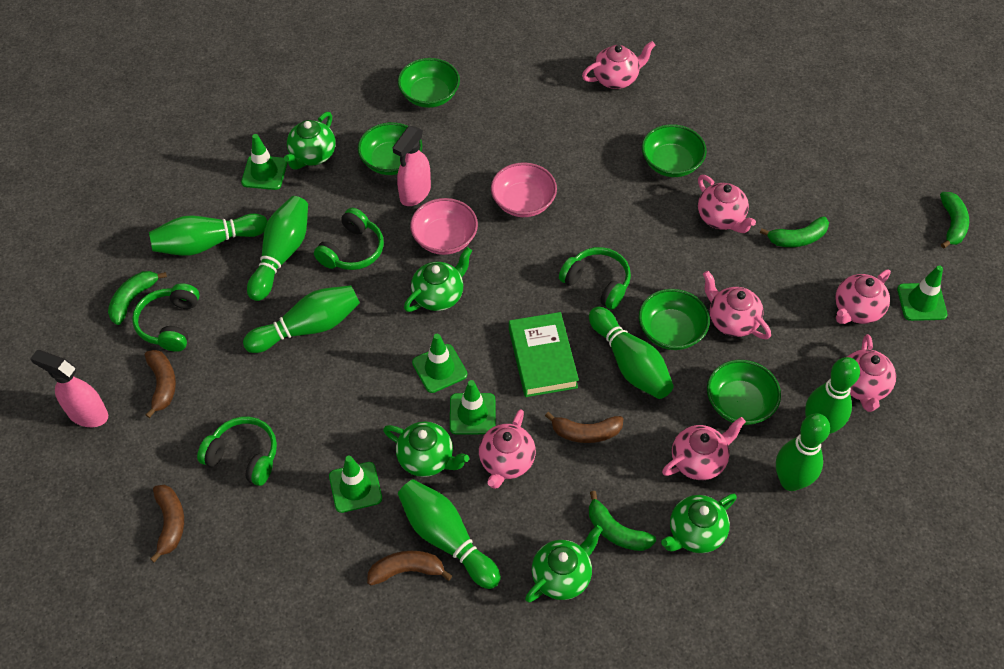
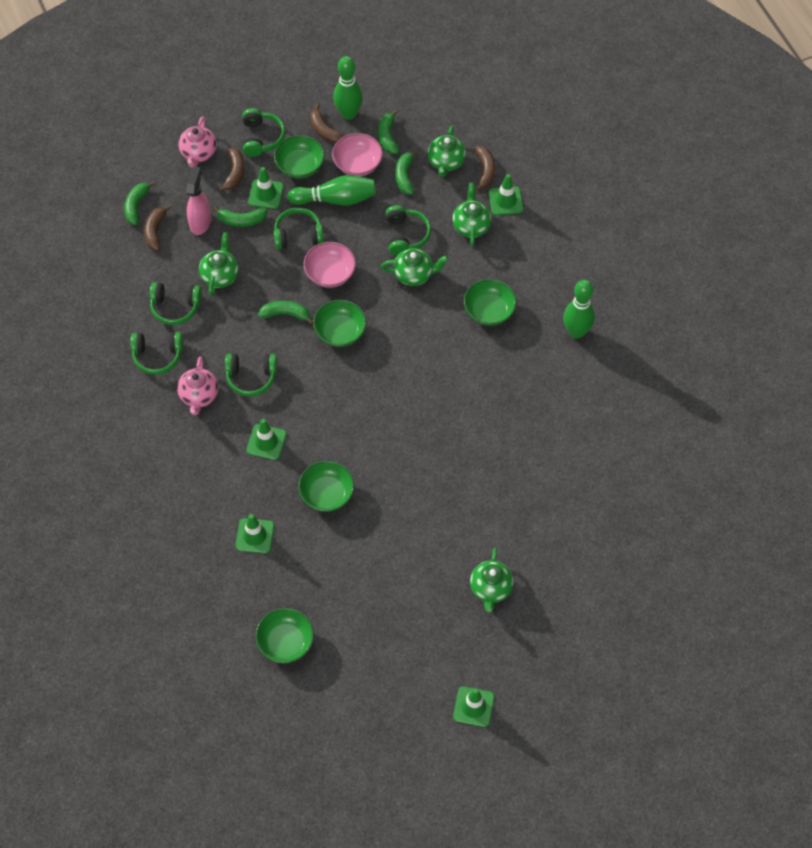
green banana: [108,271,167,325] [589,491,656,551] [760,216,829,247] [940,192,969,249] = 4 -> [124,181,155,225] [213,206,267,227] [258,301,313,325] [378,110,399,154] [395,150,418,194] = 5
green book: [509,312,579,397] = 1 -> none = 0
green bowling pin: [149,213,268,256] [243,285,360,353] [247,196,308,301] [398,479,501,589] [589,307,674,399] [776,413,830,491] [805,357,860,434] = 7 -> [287,175,376,205] [333,56,363,120] [563,280,595,339] = 3
green headphones: [132,283,200,352] [197,417,277,486] [314,208,384,270] [559,247,631,310] = 4 -> [130,332,183,375] [150,282,202,325] [225,353,277,397] [242,108,285,157] [274,208,324,250] [385,205,431,256] = 6
pink spray bottle: [30,350,108,427] [392,126,431,206] = 2 -> [186,166,211,235] = 1
pink teapot: [479,409,536,489] [582,41,655,89] [662,417,746,480] [698,175,756,233] [703,271,771,339] [835,270,891,324] [847,334,896,412] = 7 -> [177,356,218,415] [178,116,217,168] = 2

